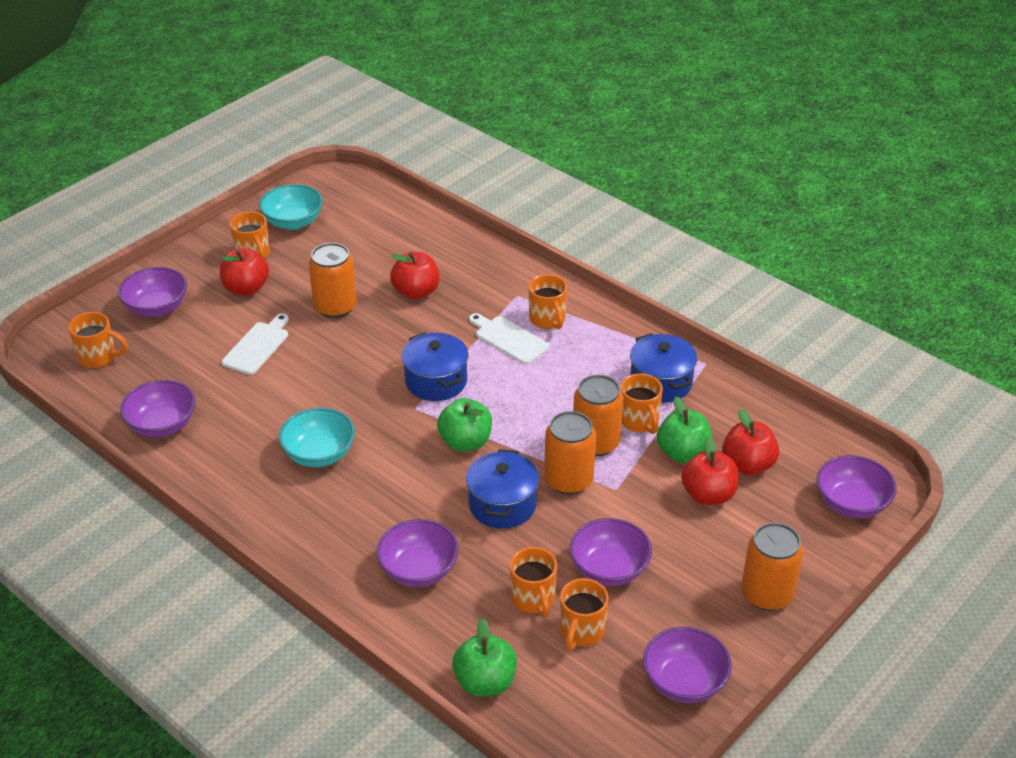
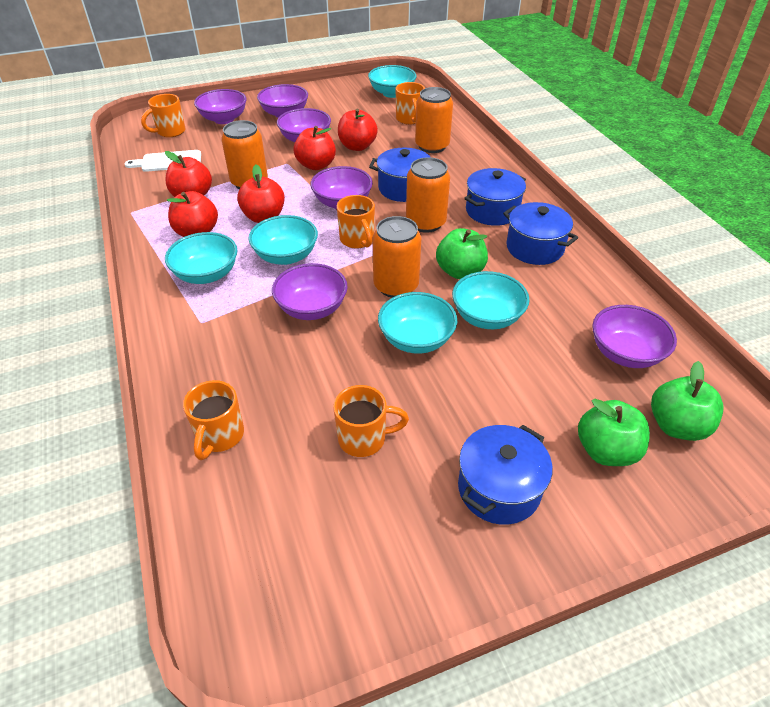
blue pot: [402,332,468,401] [466,449,539,529] [630,333,697,403] = 3 -> [369,148,430,202] [458,425,553,525] [464,168,526,226] [503,202,578,265] = 4
orange mug: [68,312,128,368] [230,211,270,259] [510,547,557,618] [529,274,567,329] [560,578,609,650] [620,373,663,434] = 6 -> [141,94,185,137] [183,380,244,460] [333,385,409,457] [337,195,375,249] [396,82,425,125] = 5
red apple: [220,248,269,296] [390,252,440,300] [681,436,739,505] [722,409,779,475] = 4 -> [165,151,212,197] [167,191,218,237] [237,165,285,223] [294,126,336,170] [338,109,378,151] = 5
turquoise bowl: [259,184,323,230] [279,408,355,467] = 2 -> [165,232,238,284] [249,215,318,265] [368,65,417,98] [378,292,457,354] [452,271,530,329] = 5
white cutting board: [222,313,289,375] [469,313,549,364] = 2 -> [125,150,201,172] = 1

